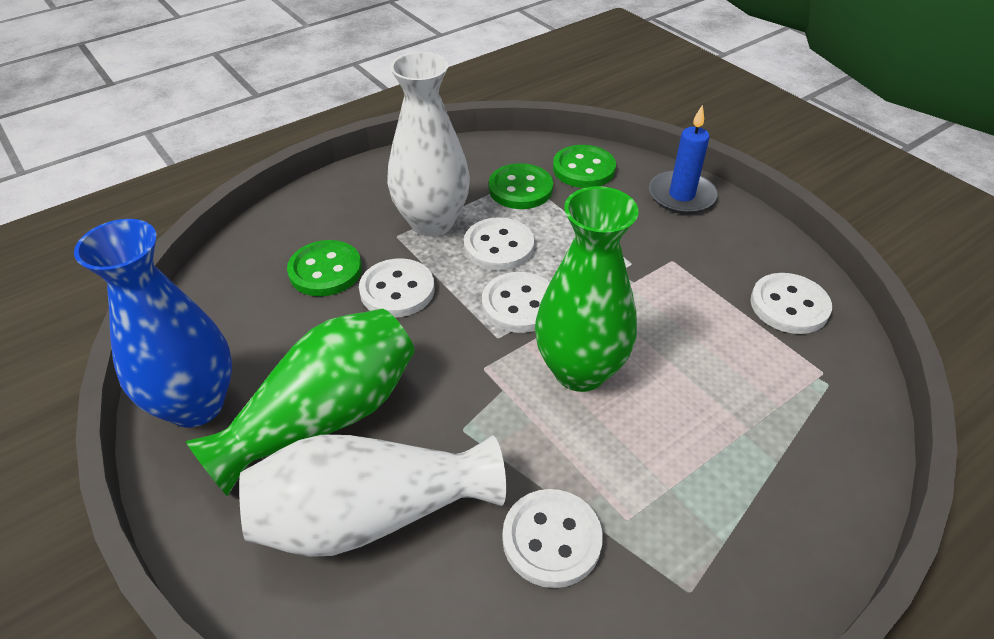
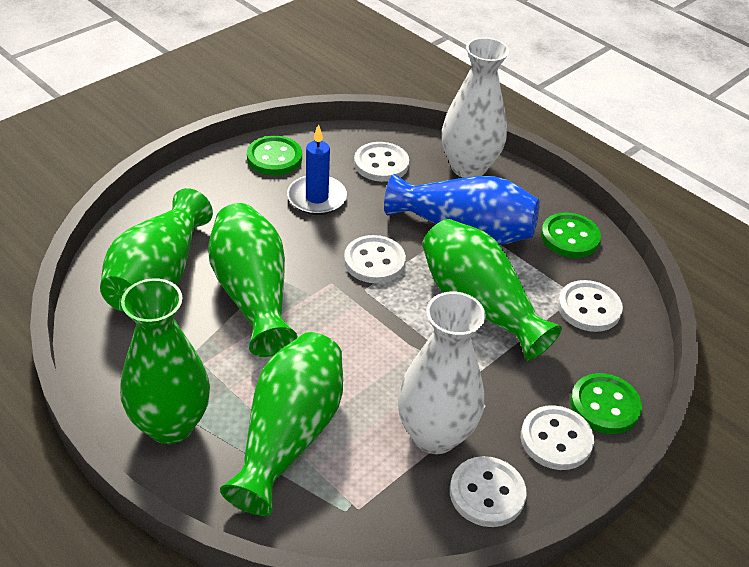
green vase: [186,309,415,496] [535,186,639,392] = 2 -> [100,188,213,312] [120,278,210,444] [208,203,297,357] [220,332,343,516] [422,219,562,360] = 5

